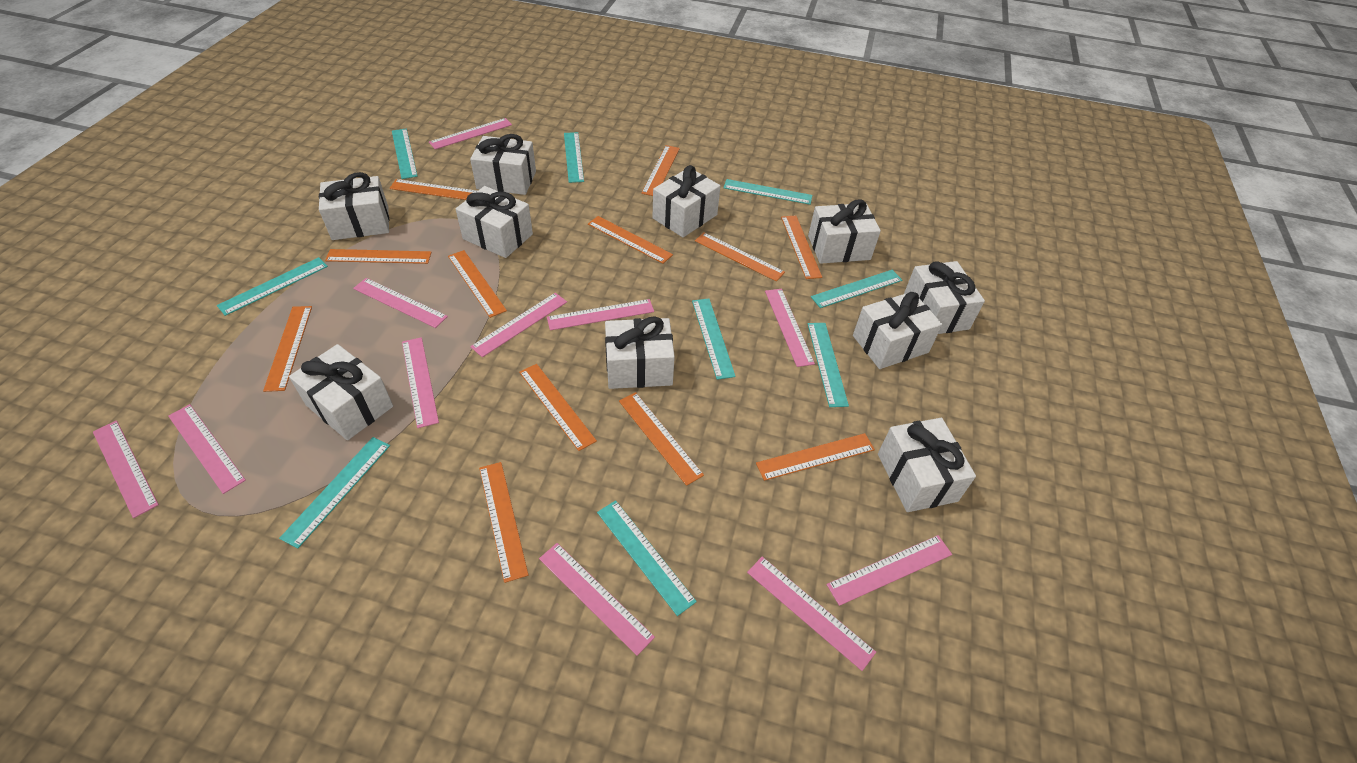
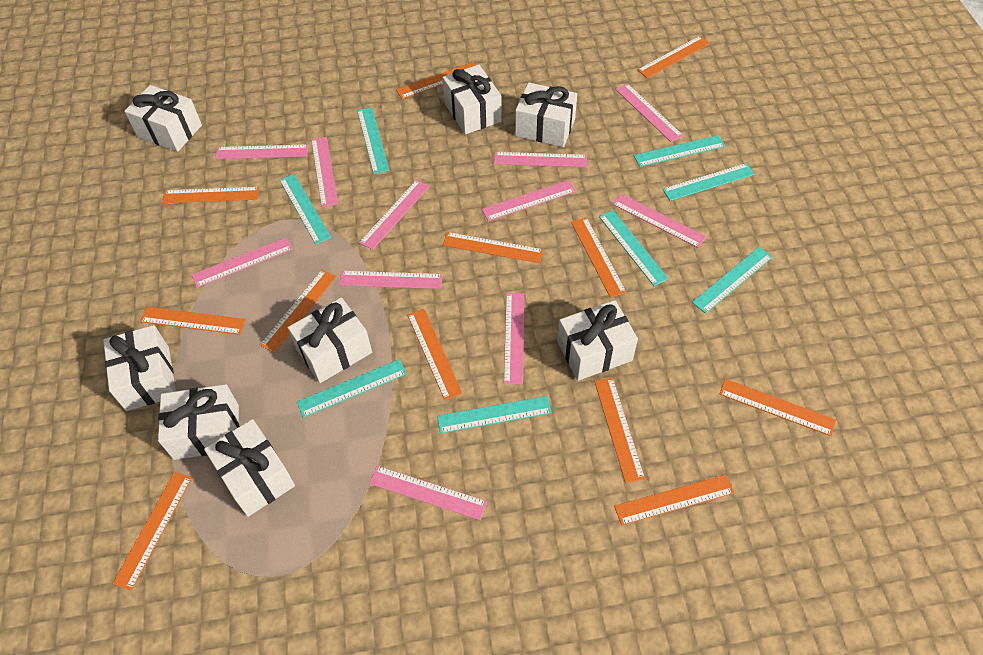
turquoise ruler: [217,257,328,316] [279,437,390,549] [392,129,418,179] [564,132,584,183] [597,500,697,616] [692,299,736,380] [723,179,812,205] [808,323,849,407] [811,270,902,308] = 9 -> [280,174,331,244] [297,359,407,418] [357,107,389,174] [437,396,552,434] [599,210,669,286] [634,135,725,167] [662,163,755,201] [692,247,772,314] = 8
white gift: [289,344,393,440] [319,172,389,240] [456,186,533,258] [470,134,536,195] [605,316,675,389] [653,165,720,237] [808,200,881,264] [853,292,942,369] [878,418,976,512] [904,261,985,334] = 10 -> [103,325,176,411] [124,85,202,152] [158,384,239,460] [204,419,295,517] [288,297,372,383] [442,65,502,135] [515,82,577,147] [557,300,638,381] = 8

